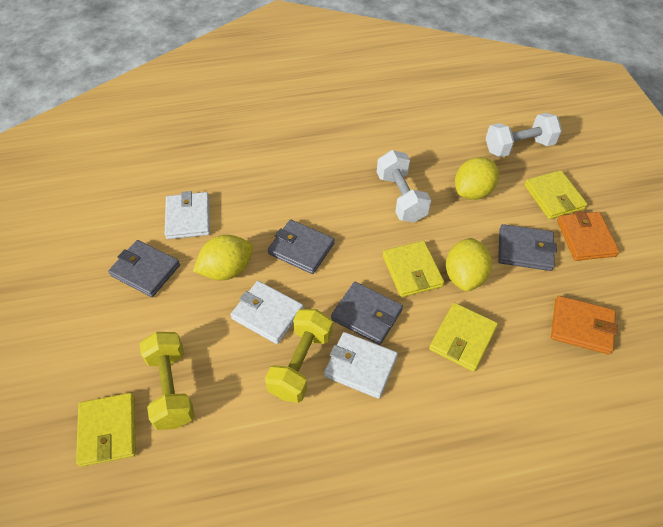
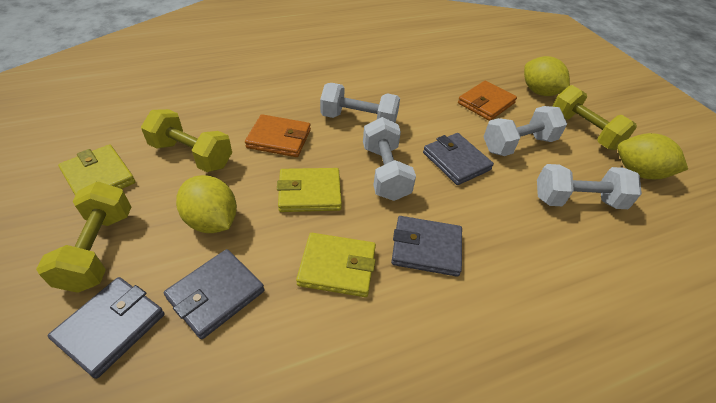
white dumbbell: [377,150,431,223] [486,113,562,157] = 2 -> [320,83,400,123] [363,117,416,201] [483,106,567,156] [537,164,642,209] = 4
white wallet: [165,191,210,239] [230,281,304,344] [324,332,398,399] = 3 -> none = 0
yellow dumbbell: [139,332,195,430] [265,309,333,403] = 2 -> [36,182,131,293] [141,109,232,172] [552,85,637,150] = 3
yellow wallet: [76,393,136,467] [383,241,444,297] [429,303,498,372] [524,170,587,219] = 4 -> [58,145,136,196] [277,168,342,212] [296,233,376,297] = 3

